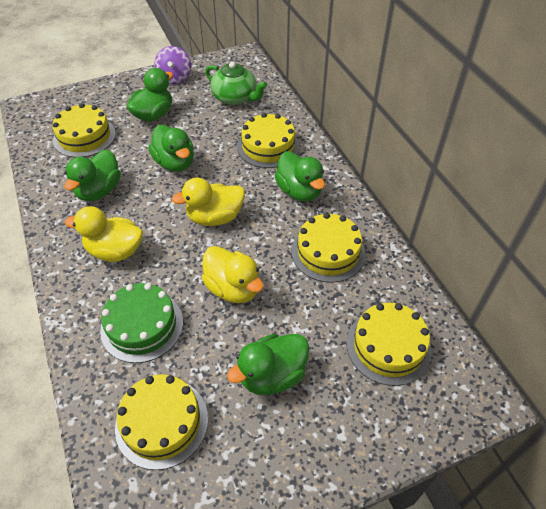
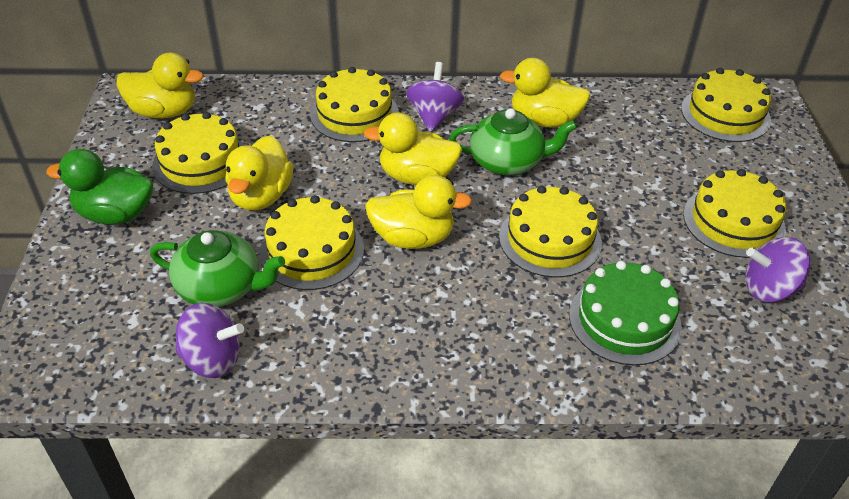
green duck: [64,149,121,201] [127,68,173,122] [148,125,194,172] [227,334,309,395] [275,151,325,202] = 5 -> [46,149,153,224] = 1
green teapot: [205,62,267,105] = 1 -> [150,230,285,307] [449,108,577,175] = 2
purple spinning top: [154,46,191,85] = 1 -> [175,303,244,378] [406,62,464,132] [745,237,810,302] = 3
yellow cake: [52,103,116,157] [115,374,208,470] [237,113,299,168] [292,213,366,283] [347,303,432,386] = 5 -> [152,112,244,194] [259,195,364,290] [310,67,399,142] [499,186,602,278] [681,68,771,142] [683,169,786,258] = 6
yellow duck: [65,206,143,262] [172,178,245,226] [202,246,264,303] = 3 -> [116,53,204,118] [225,136,294,210] [364,112,462,185] [365,175,472,249] [500,58,591,128] = 5

